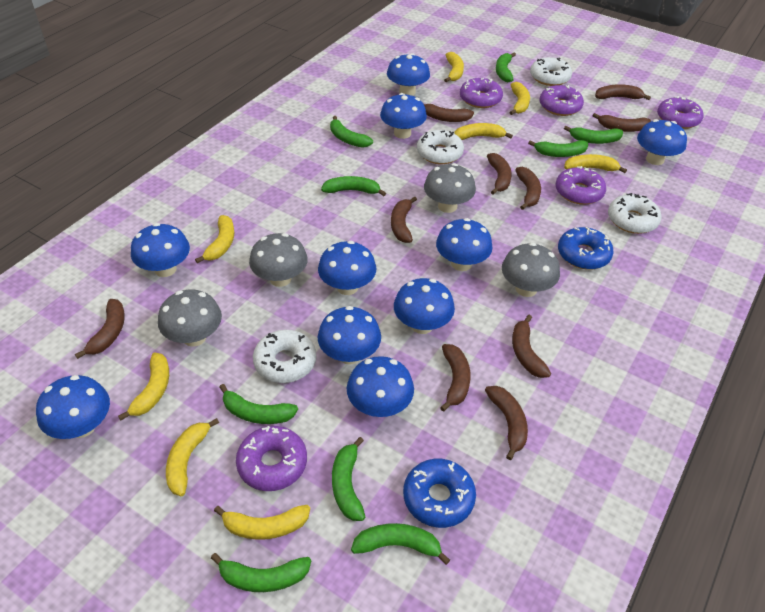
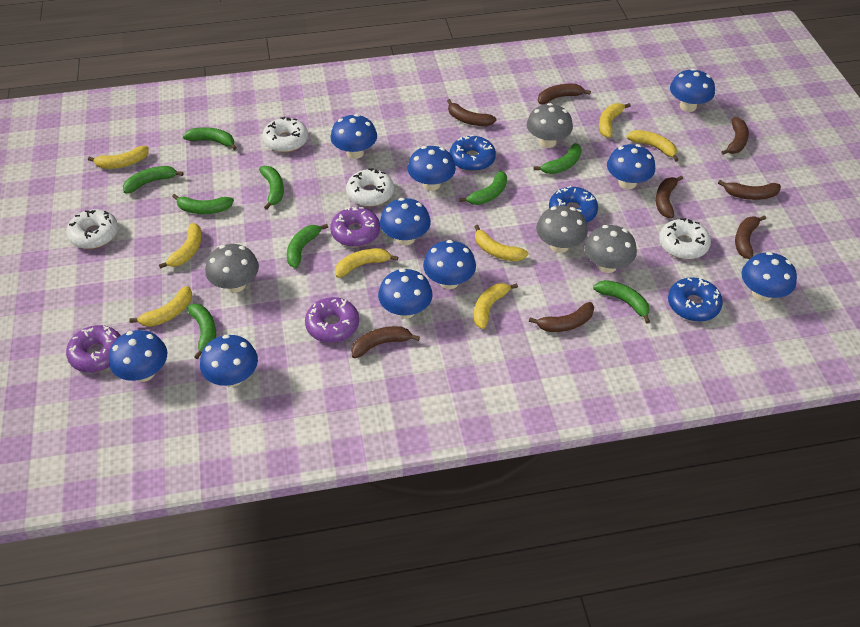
blue donut: [403,459,476,528] [558,227,614,270] = 2 -> [449,135,496,171] [549,186,598,223] [668,277,723,322] = 3
brown banana: [75,299,125,359] [391,197,417,243] [423,103,474,122] [440,344,471,412] [485,386,528,460] [487,153,512,195] [512,315,551,378] [515,167,541,210] [593,113,651,132] [595,84,651,100] = 10 -> [351,326,420,358] [447,99,496,126] [529,302,594,332] [538,84,591,104] [656,176,683,218] [718,180,781,200] [721,118,749,155] [735,215,766,259] = 8
purple donut: [236,426,307,491] [460,78,503,108] [539,85,584,116] [556,166,606,205] [657,96,704,129] = 5 -> [66,325,121,372] [305,297,359,343] [330,207,380,247] = 3

